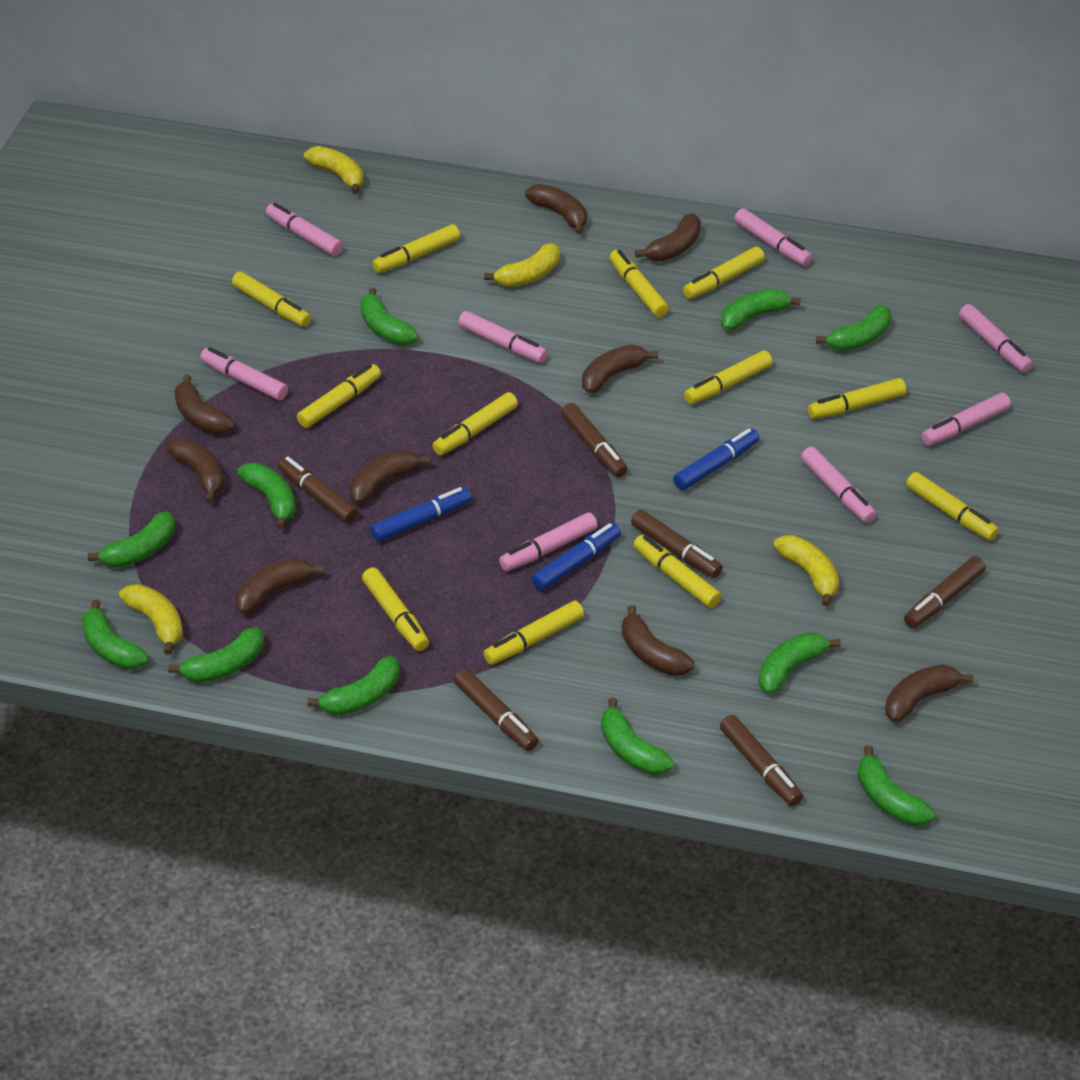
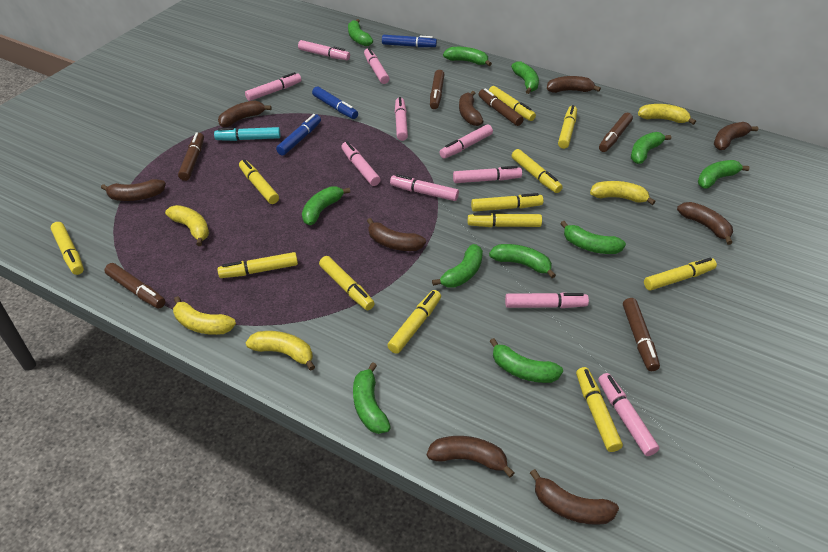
pink marker: [200,347,288,400] [266,203,343,256] [458,311,547,363] [499,512,598,571] [734,208,812,266] [801,446,876,523] [921,393,1011,446] [959,304,1033,373] = 8 -> [245,72,301,101] [298,40,350,60] [341,141,381,186] [364,48,390,84] [390,174,459,201] [395,97,408,141] [439,124,493,159] [453,166,522,183] [505,292,589,308] [598,373,659,456] = 10
turquoise marker: none = 0 -> [214,127,281,141] = 1
yellow banana: [119,584,183,655] [304,146,364,194] [484,243,560,287] [773,535,839,606] = 4 -> [165,205,209,246] [173,296,236,335] [245,331,315,370] [590,181,656,205] [638,104,696,125] = 5

